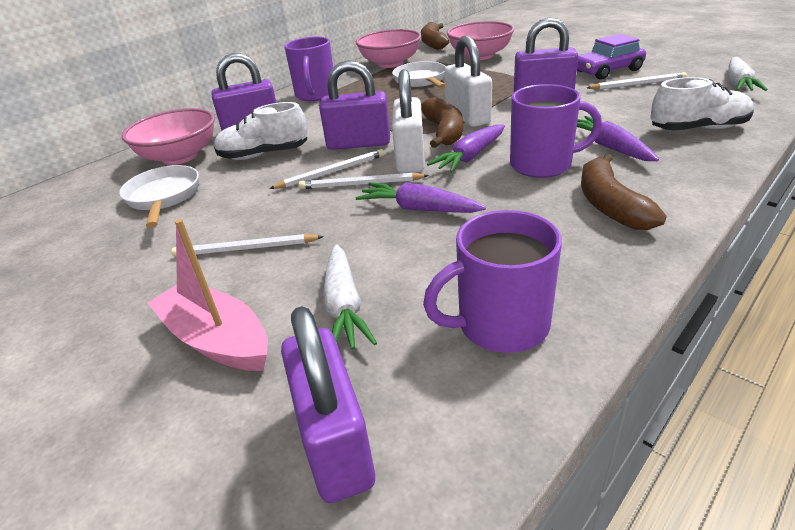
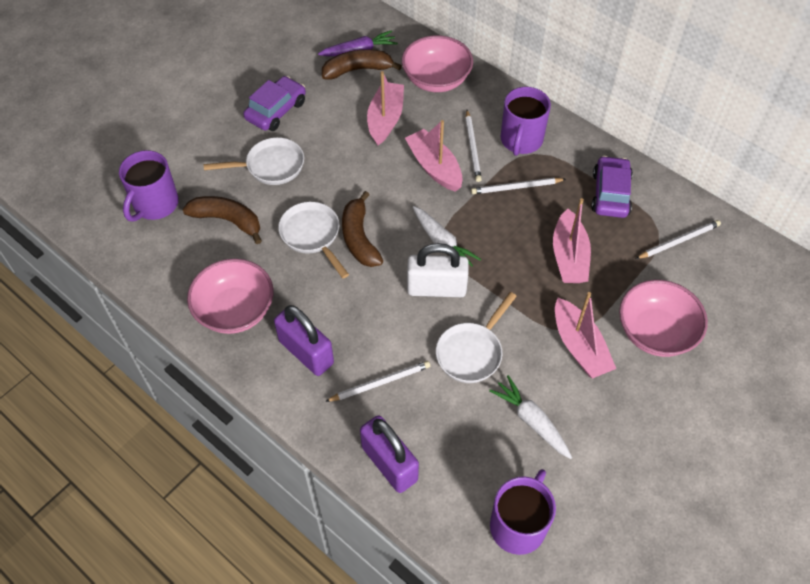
pink boat: [147,219,268,371] = 1 -> [367,71,404,145] [405,120,463,192] [553,198,591,283] [555,292,616,378] = 4
purple car: [577,34,646,80] = 1 -> [243,76,306,131] [591,156,633,218] = 2
purple carrot: [356,182,486,213] [427,124,505,172] [577,116,659,161] = 3 -> [318,30,398,56] = 1
purple padlock: [211,53,277,131] [281,306,375,503] [319,60,390,150] [514,18,578,92] = 4 -> [274,305,334,376] [360,415,419,493] = 2
white padlock: [392,69,425,173] [444,36,492,127] = 2 -> [407,243,469,297] = 1
white pan: [119,165,199,228] [392,61,446,88] = 2 -> [203,137,304,185] [278,202,349,278] [436,292,517,383] = 3
white shoe: [214,102,308,160] [650,77,754,130] = 2 -> none = 0

